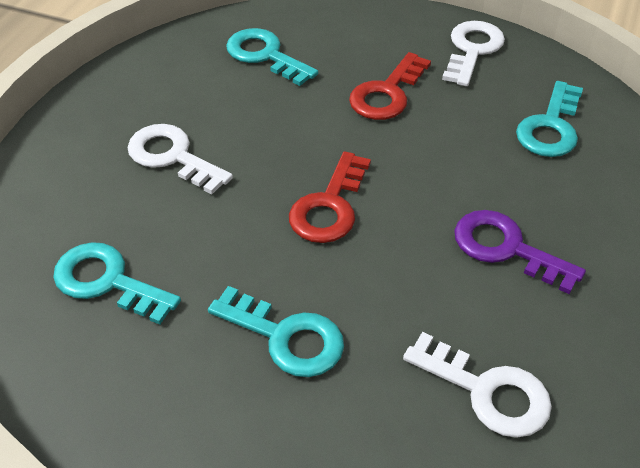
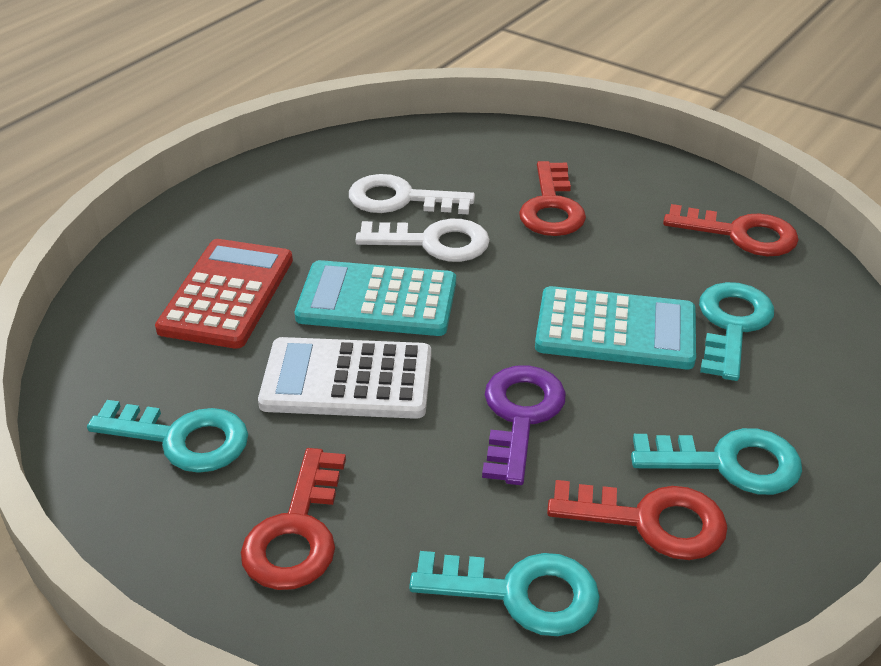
red calculator: none = 0 -> [155,239,293,349] = 1
red key: [289,151,371,243] [349,52,431,120] = 2 -> [241,448,346,590] [519,161,586,236] [547,480,728,560] [663,204,799,256] = 4
turquoise calculator: none = 0 -> [295,260,456,336] [535,286,696,369] = 2
white calculator: none = 0 -> [258,337,431,419] = 1
white key: [127,124,233,194] [403,332,552,438] [442,21,505,86] = 3 -> [349,174,475,214] [355,219,490,262] = 2

